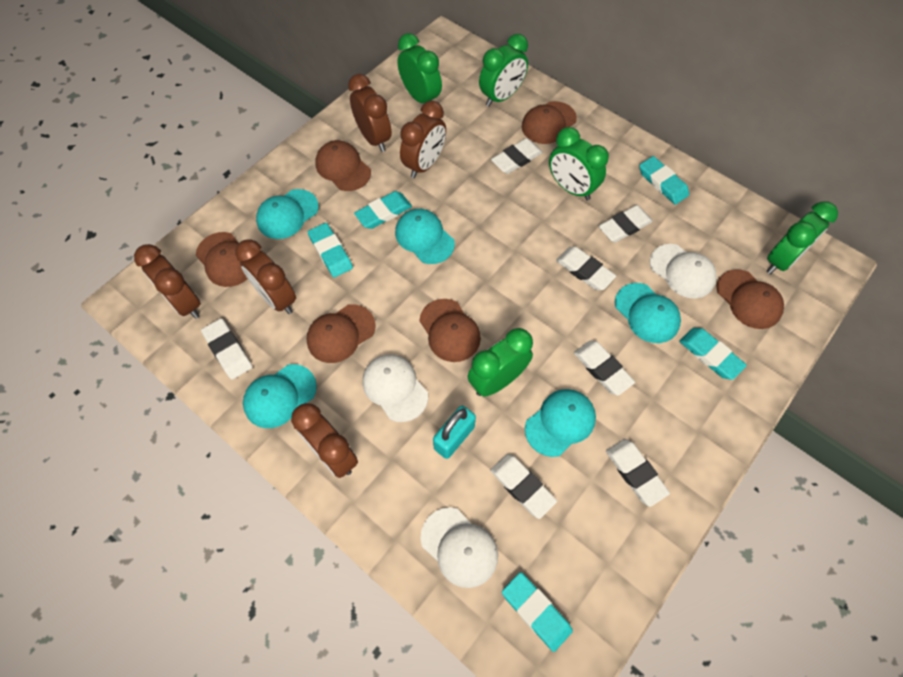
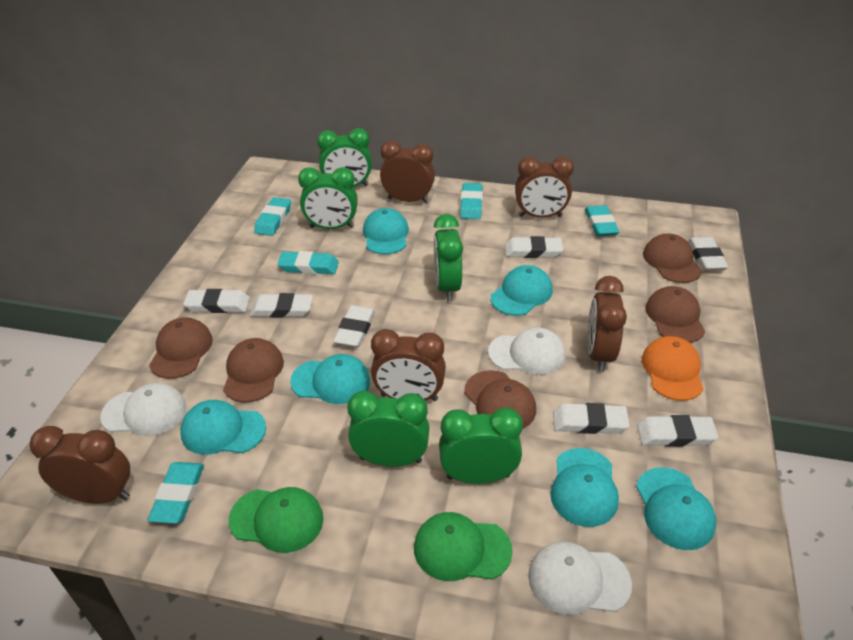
brown cap: [196,232,248,287] [306,304,376,363] [315,140,371,191] [419,299,481,362] [522,101,577,144] [716,269,784,329] = 6 -> [149,317,213,379] [223,338,284,403] [464,370,536,429] [643,234,702,283] [645,286,705,343] = 5
green cap: none = 0 -> [229,487,323,553] [414,512,512,581] = 2
orange cap: none = 0 -> [642,336,703,401] = 1
turquoise cap: [243,364,317,428] [256,189,319,239] [395,209,455,264] [525,389,596,457] [615,283,681,343] = 5 -> [180,400,266,455] [290,354,370,404] [363,208,409,254] [490,265,553,316] [550,448,619,527] [636,467,716,550] = 6
turquoise padlock: [433,405,476,459] = 1 -> none = 0

